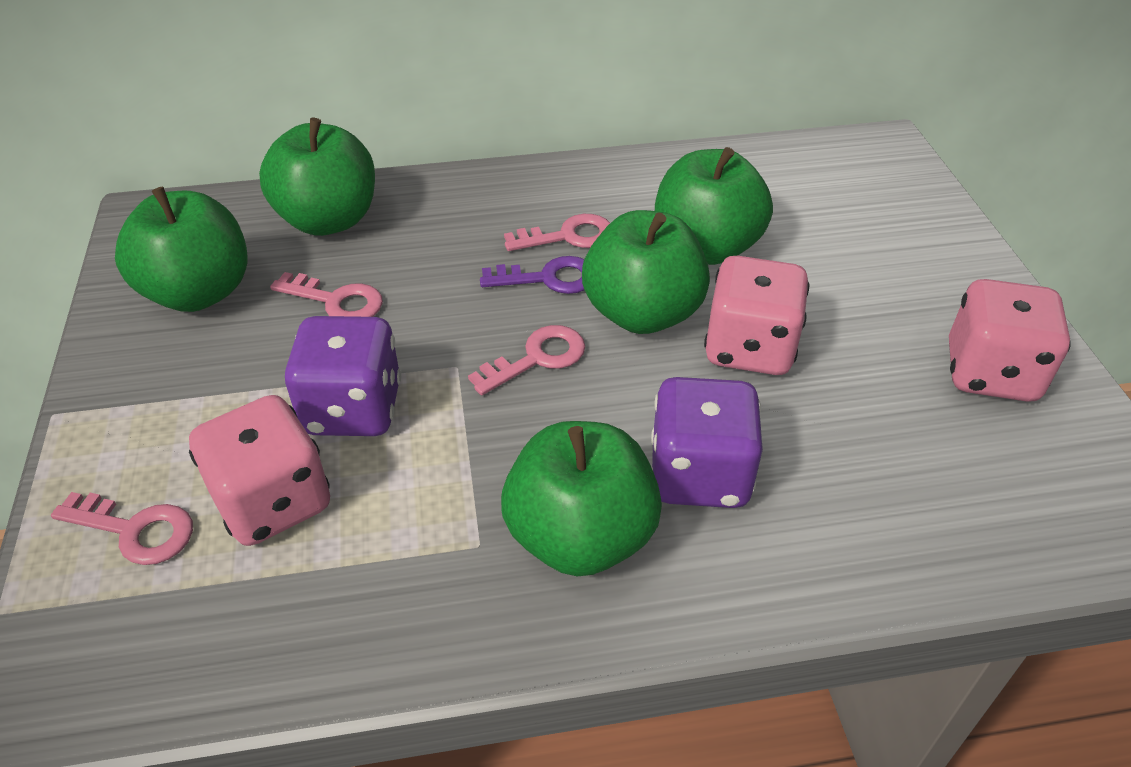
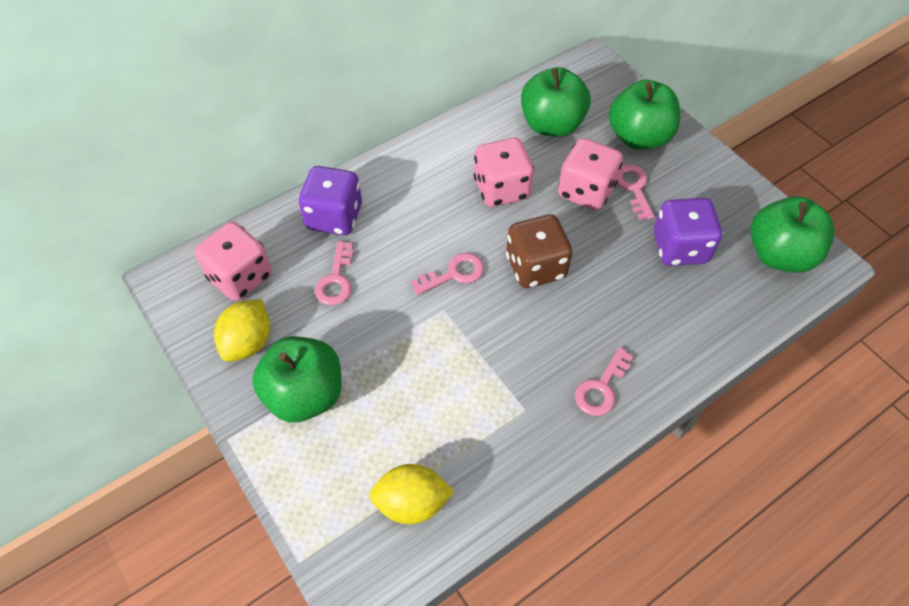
brown dice: none = 0 -> [506,214,573,288] = 1
green apple: [115,187,247,312] [259,118,375,236] [501,421,662,576] [582,210,710,334] [655,147,773,265] = 5 -> [252,336,342,422] [521,67,591,137] [609,80,680,150] [750,196,835,273] = 4
purple key: [480,256,584,294] = 1 -> none = 0
yellow lemon: none = 0 -> [214,299,270,362] [369,464,455,524] = 2

